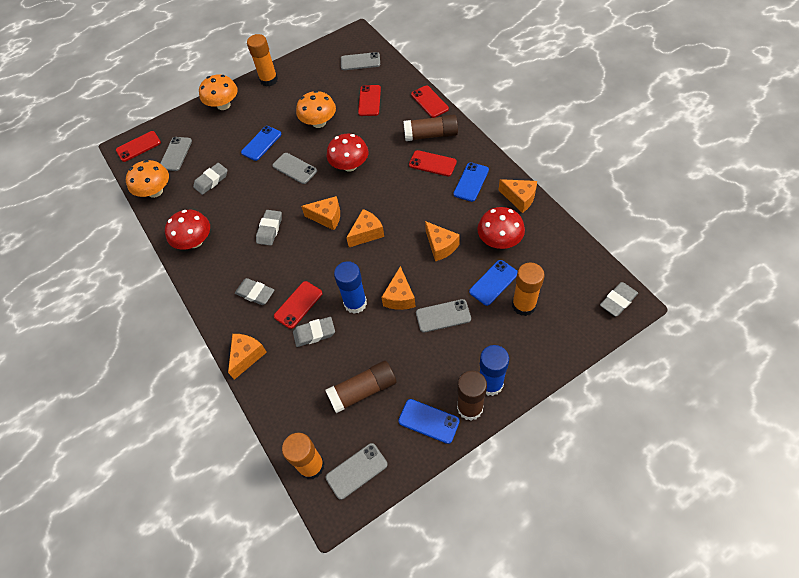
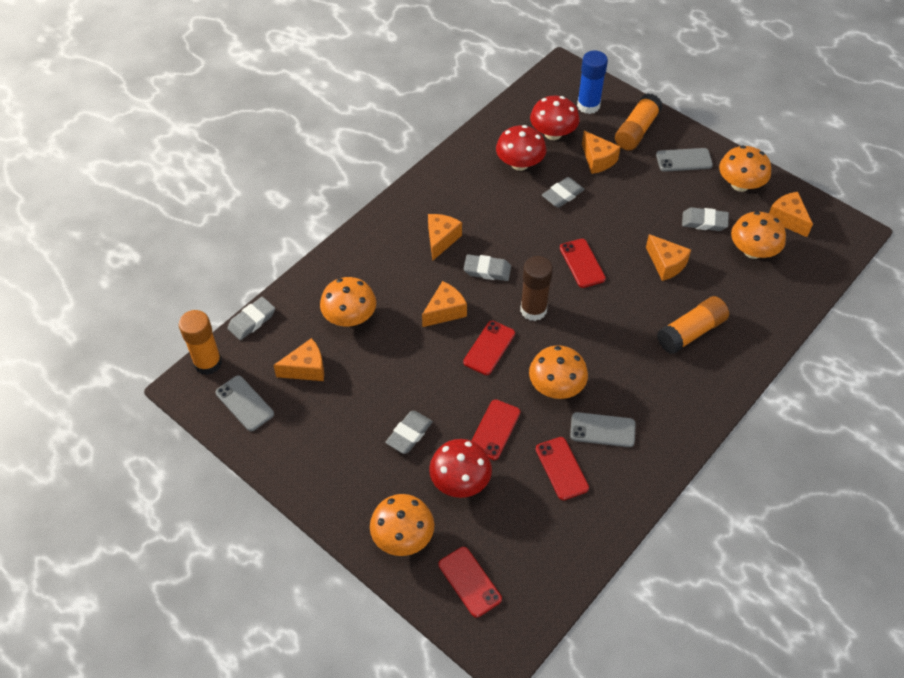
blue glue stick: [334,261,367,314] [480,345,509,396] = 2 -> [577,50,608,114] = 1
blue phone: [241,126,282,161] [398,399,460,444] [453,162,489,202] [469,260,518,306] = 4 -> none = 0
brown glue stick: [325,361,397,413] [403,115,458,141] [457,371,487,421] = 3 -> [520,256,553,321] = 1
grey phone: [160,137,192,171] [272,153,317,184] [326,443,388,500] [341,52,380,70] [416,299,471,333] = 5 -> [215,375,274,431] [570,412,636,447] [656,148,713,172] = 3
orange mushroom: [126,160,169,198] [199,74,238,110] [296,91,336,128] = 3 -> [320,277,376,326] [370,494,434,556] [529,345,588,399] [719,146,771,192] [731,211,786,259] = 5

